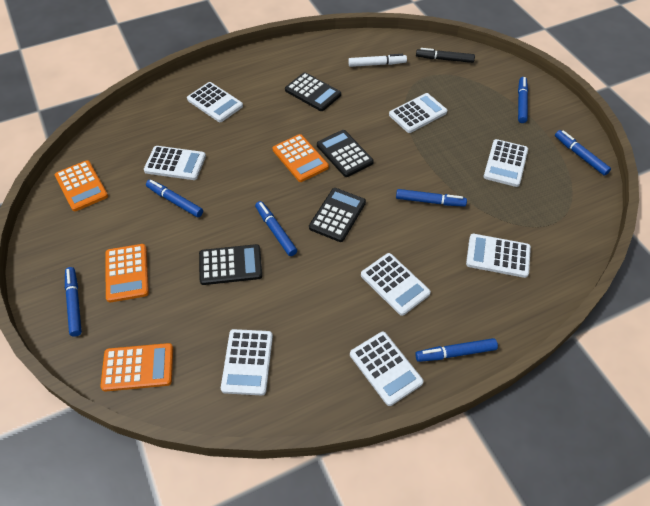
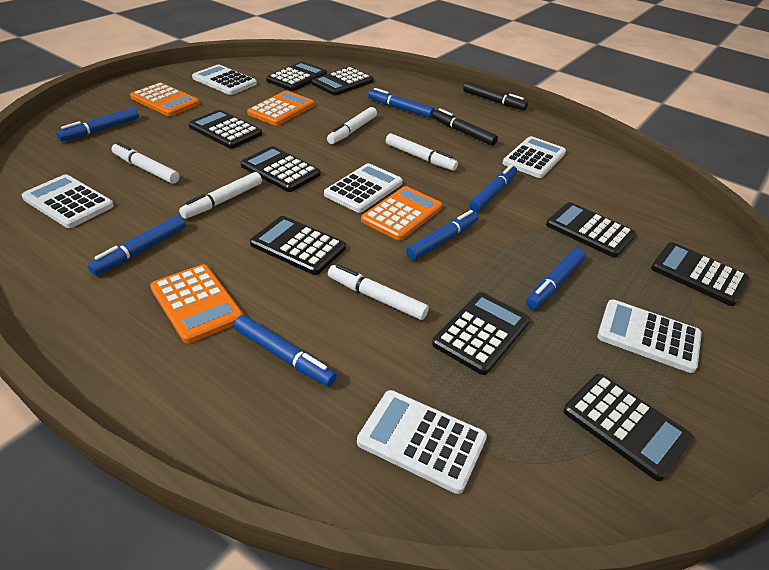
black calculator: [199,244,262,285] [285,72,341,111] [309,188,366,242] [317,130,374,177] = 4 -> [189,110,262,149] [241,146,321,192] [250,216,346,275] [266,62,327,91] [311,67,374,96] [432,292,530,375] [546,202,636,258] [563,374,693,481] [651,242,750,306] = 9
black marker: [416,48,475,63] = 1 -> [432,108,498,146] [463,82,528,110] = 2
white calculator: [144,146,206,180] [187,82,243,122] [221,329,273,396] [350,332,424,406] [361,253,431,316] [389,93,447,133] [466,234,531,278] [484,139,528,187] = 8 -> [22,174,114,228] [192,65,257,95] [324,163,403,213] [357,390,487,494] [503,136,566,178] [597,300,702,373] = 6
white marker: [348,54,407,67] = 1 -> [111,142,180,184] [179,172,262,219] [327,107,377,144] [328,264,429,320] [386,133,458,171] = 5

